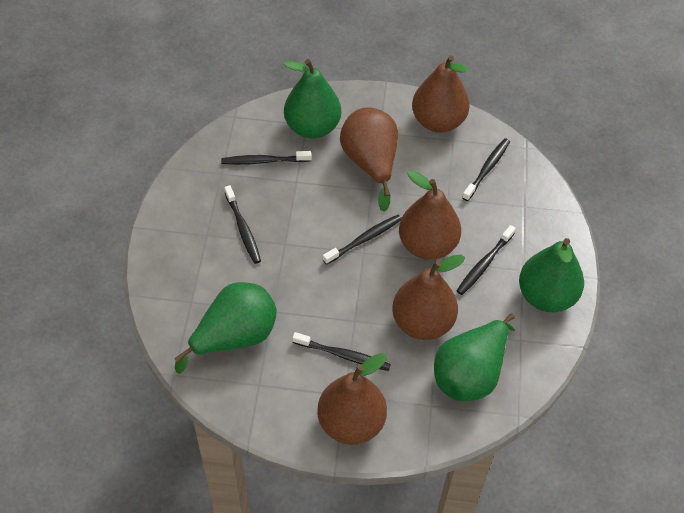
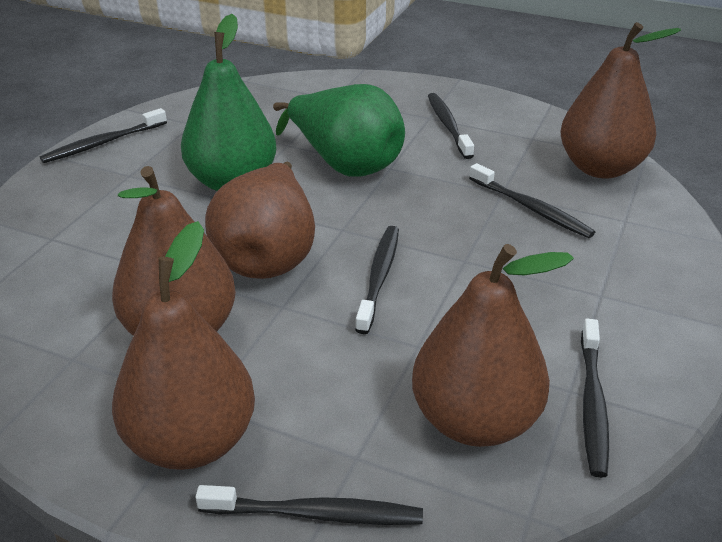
green pear: [174,282,277,374] [284,59,341,139] [434,314,515,401] [519,238,584,312] = 4 -> [181,14,277,191] [273,84,405,177] = 2

